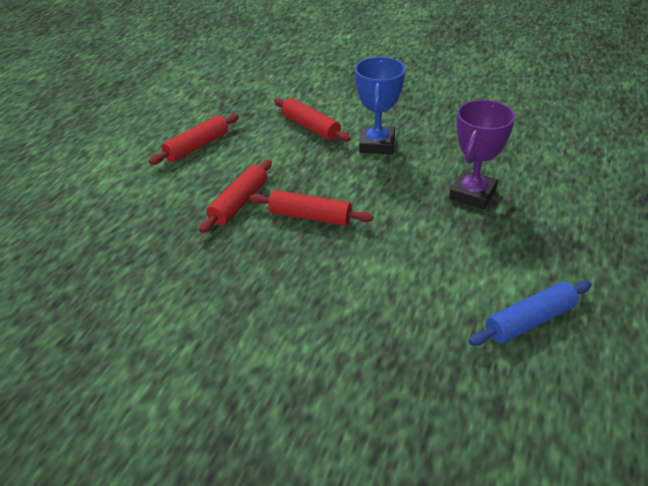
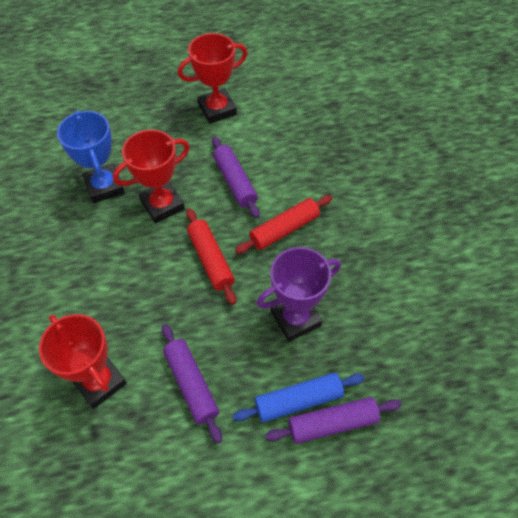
purple rolling pin: none = 0 -> [162,324,222,443] [212,137,260,218] [265,397,402,444] = 3
red rolling pin: [149,114,239,165] [199,160,272,233] [249,190,373,226] [274,98,350,142] = 4 -> [186,208,236,305] [235,195,332,254] = 2
red trophy: none = 0 -> [39,314,127,409] [113,130,190,224] [178,33,248,124] = 3

